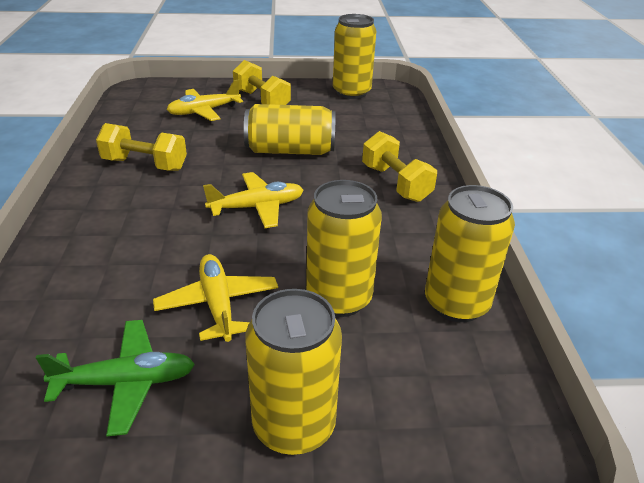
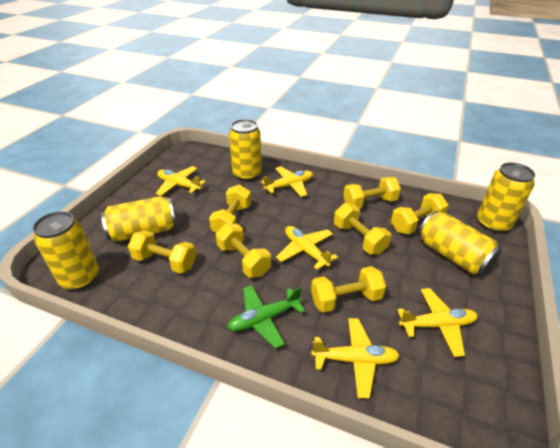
yellow dumbbell: [96,123,187,171] [233,60,291,105] [362,131,437,202] = 3 -> [128,230,196,274] [209,185,251,233] [216,223,271,278] [311,266,386,313] [334,203,391,254] [343,177,401,208] [391,193,448,234] = 7
yellow plane: [153,254,278,342] [167,79,243,121] [203,172,303,228] = 3 -> [156,166,206,196] [261,167,313,197] [276,226,338,270] [311,318,400,398] [397,288,478,357] = 5

